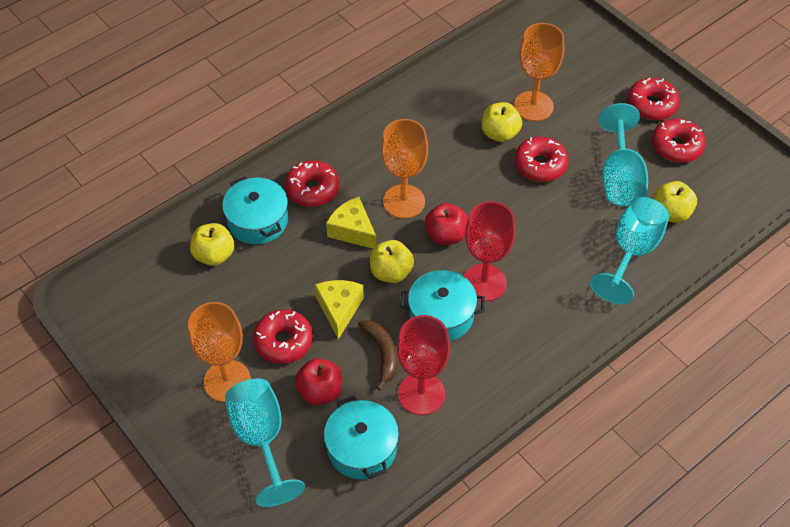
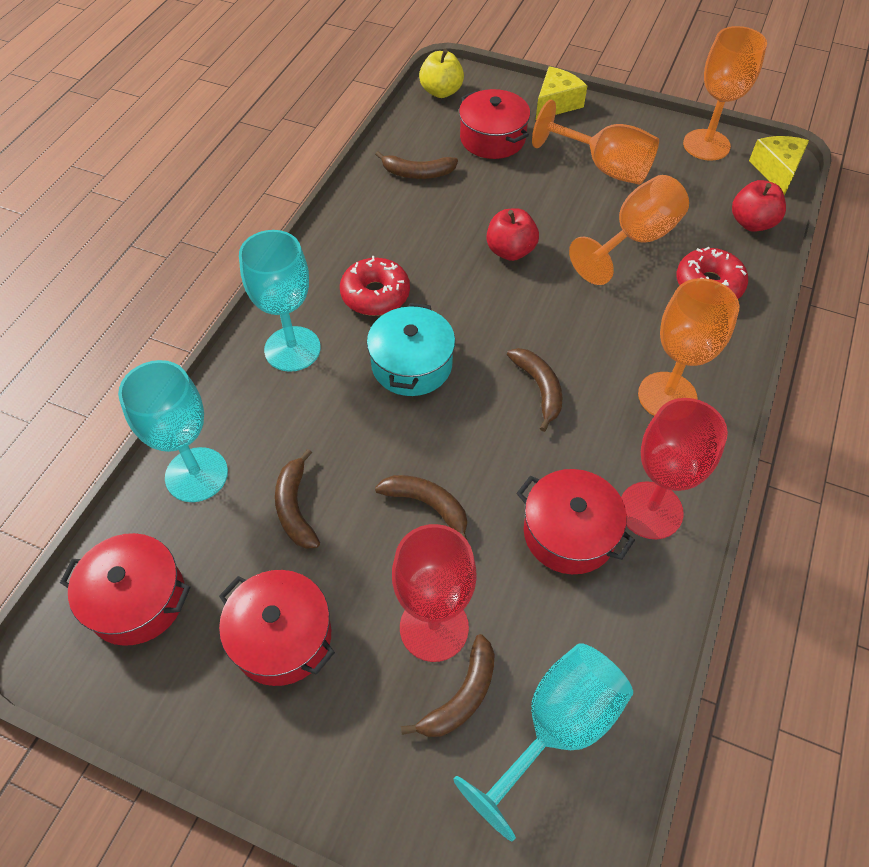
brown banana: [358,320,397,390] = 1 -> [275,449,320,549] [375,151,458,179] [375,475,467,539] [401,634,495,737] [507,348,562,432] = 5
orange goblet: [188,302,251,402] [381,119,428,219] [514,23,564,121] = 3 -> [532,100,659,185] [569,175,689,285] [638,278,740,416] [683,26,767,161] = 4
red donut: [253,309,313,364] [285,160,339,207] [514,137,569,182] [627,78,680,120] [652,118,706,163] = 5 -> [340,256,410,316] [676,247,748,299] = 2
red pot: none = 0 -> [60,533,191,646] [219,570,335,686] [459,89,530,159] [516,469,635,574] = 4
turquoise pot: [222,176,288,244] [324,396,399,479] [400,270,485,341] = 3 -> [367,303,455,396] = 1
yellow apple: [190,223,234,266] [370,240,414,283] [482,102,522,142] [653,181,697,223] = 4 -> [419,49,464,98] = 1

